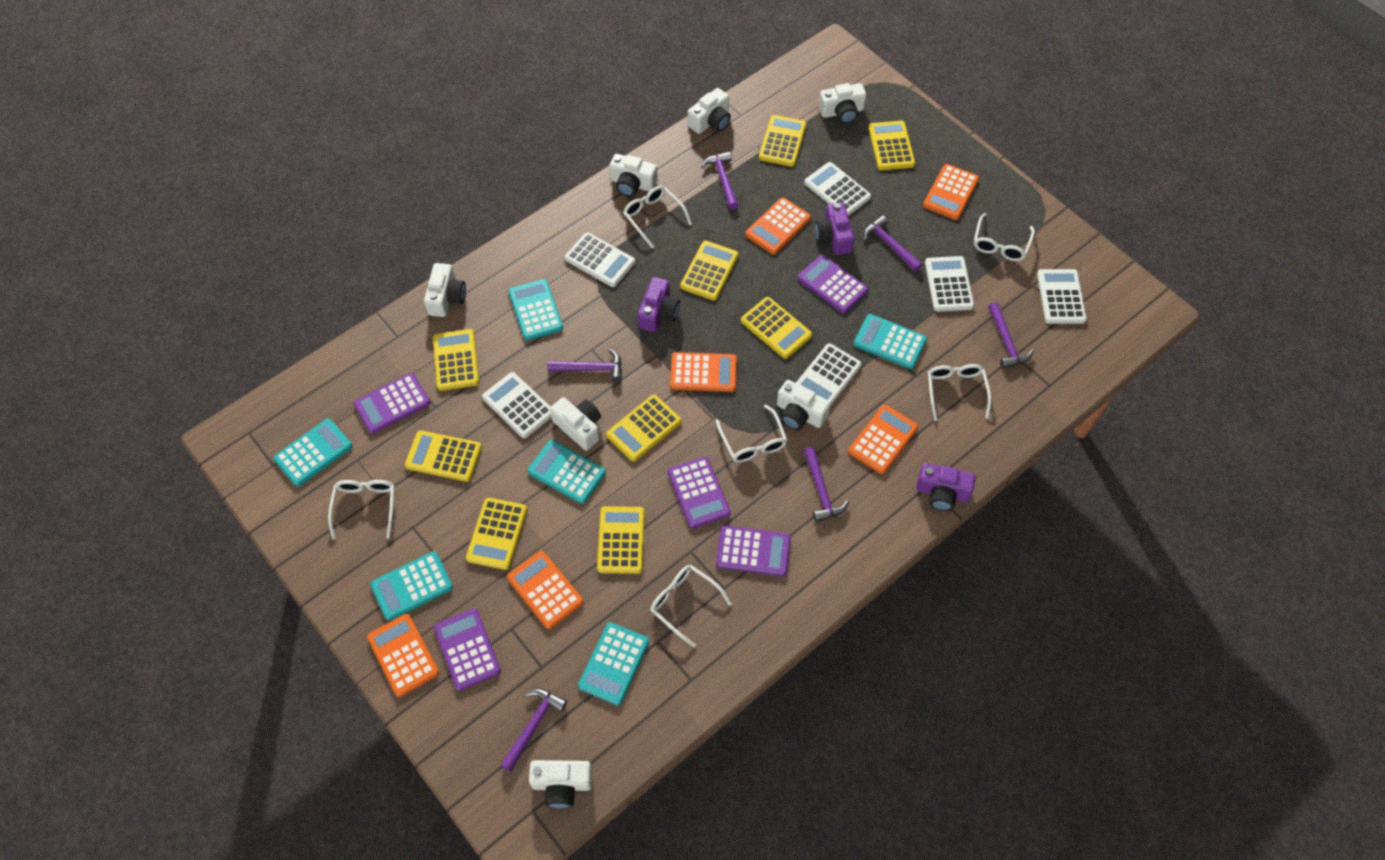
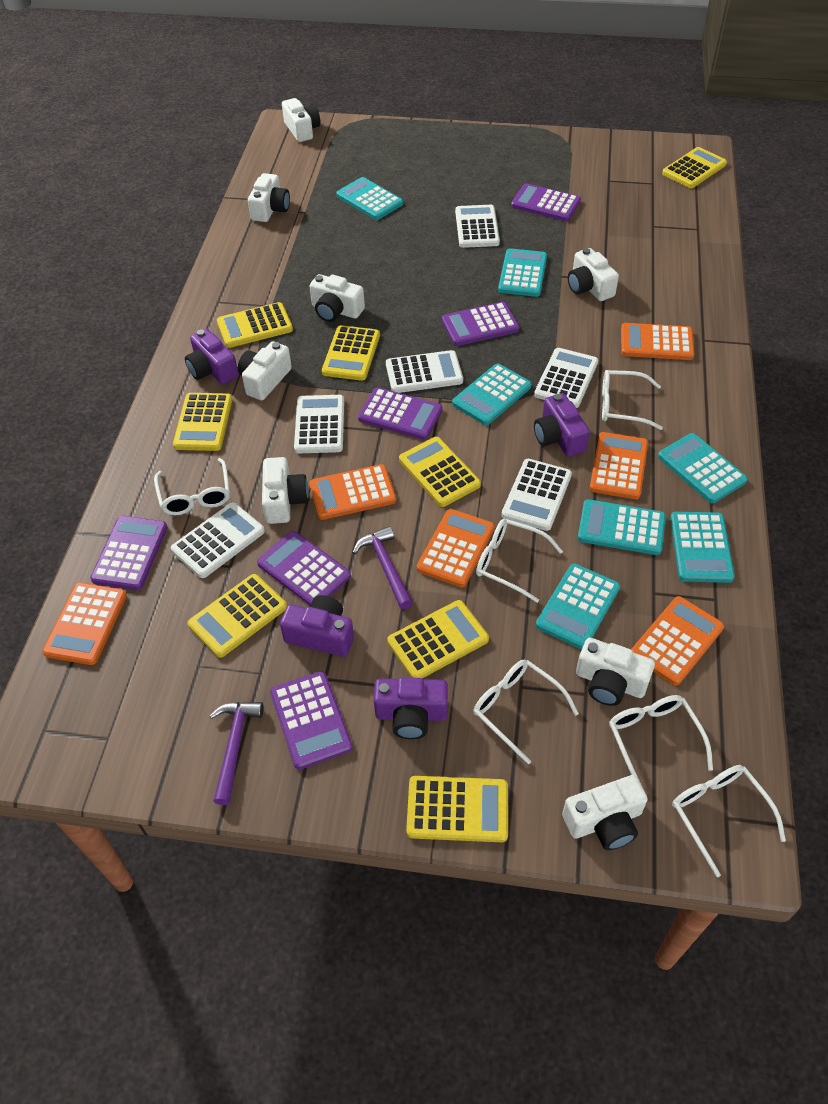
purple calculator: [353,373,430,434] [434,608,501,691] [668,457,731,529] [716,525,791,577] [797,255,868,314] = 5 -> [90,516,168,590] [257,531,351,606] [270,671,352,770] [358,387,443,440] [442,302,519,346] [511,183,581,221] = 6
purple camera: [638,277,680,332] [815,202,854,255] [916,463,976,511] = 3 -> [185,328,239,385] [280,595,354,657] [374,677,448,739] [534,393,590,457] = 4
purple hammer: [501,689,567,772] [547,349,622,382] [701,151,738,209] [804,447,849,522] [863,216,922,272] [988,302,1034,369] = 6 -> [210,702,264,805] [352,526,413,609] = 2
turquoise calculator: [273,419,353,487] [370,551,453,621] [509,279,563,340] [527,440,606,504] [578,622,649,706] [854,314,927,369] = 6 -> [336,177,403,220] [452,364,532,425] [498,248,547,297] [536,564,620,649] [578,499,666,555] [658,433,748,503] [670,512,735,583] = 7
white camera: [424,263,466,317] [529,760,593,808] [550,397,601,451] [609,154,658,197] [688,88,731,134] [777,380,831,430] [818,83,866,124] = 7 -> [238,341,292,401] [248,173,290,222] [262,457,309,524] [282,98,321,142] [310,274,365,322] [562,775,648,850] [568,248,619,301] [576,638,655,706] = 8
yellow calculator: [405,430,482,482] [433,329,479,391] [466,498,527,570] [597,506,645,574] [606,395,681,462] [680,241,739,301] [741,297,812,359] [759,115,807,167] [868,121,915,170] = 9 -> [173,393,232,451] [188,574,287,658] [217,302,293,348] [322,325,380,381] [387,600,489,678] [399,437,481,507] [406,776,508,842] [662,147,727,188] = 8

